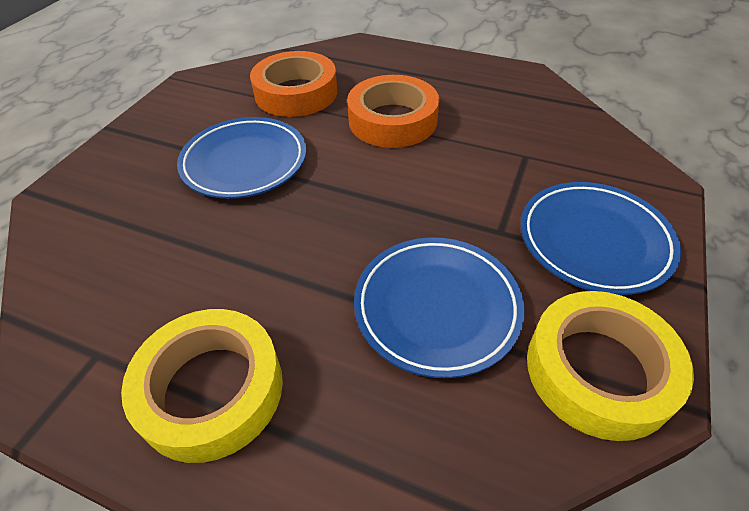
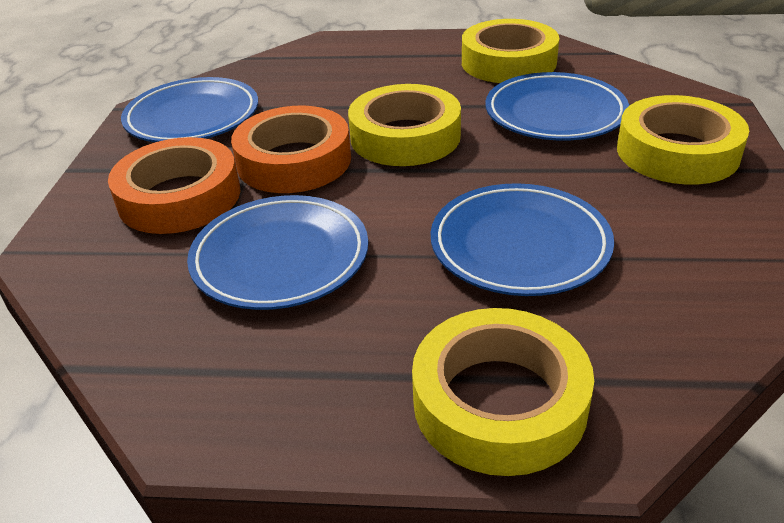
blue plate: [177,117,306,199] [354,237,525,378] [520,182,681,295] = 3 -> [121,77,258,142] [187,195,368,310] [431,183,614,296] [485,72,629,141] = 4
yellow tape: [121,309,283,463] [527,291,694,441] = 2 -> [348,84,461,166] [412,308,594,476] [462,19,559,83] [617,95,749,185] = 4

